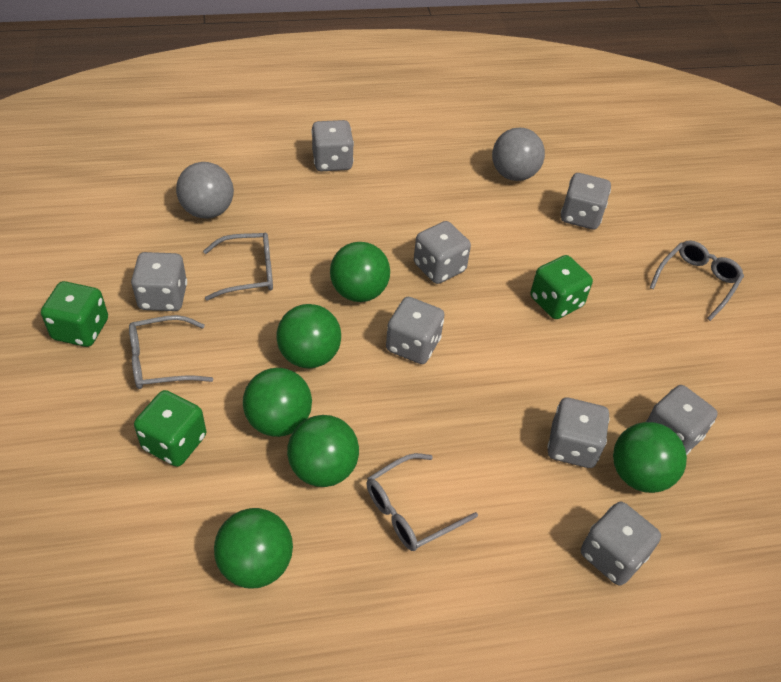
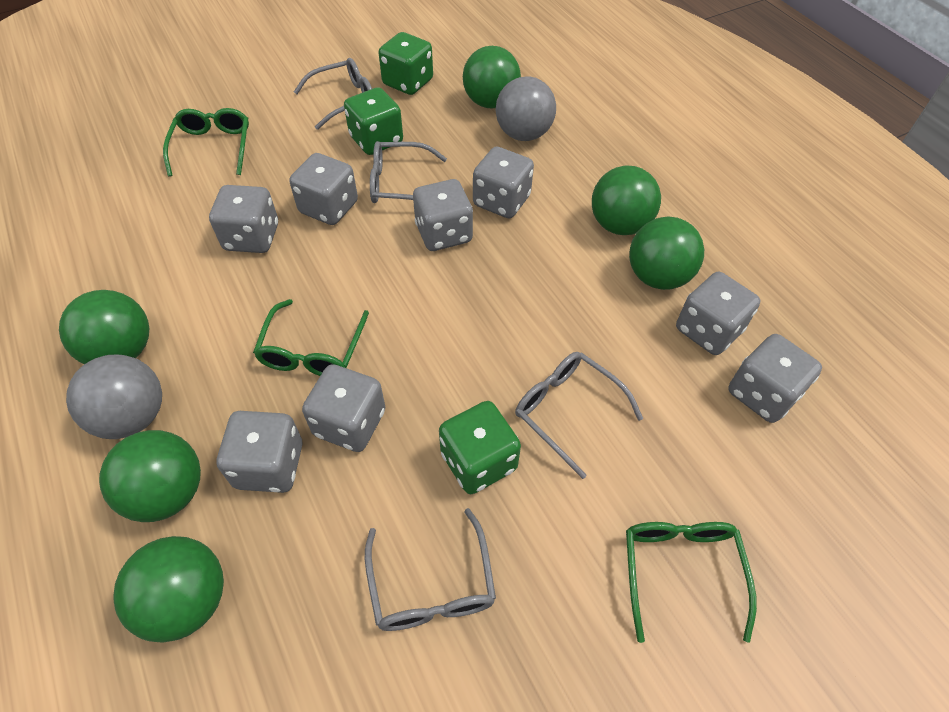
green glasses: none = 0 -> [163,108,249,177] [253,299,369,376] [626,522,757,643] = 3

